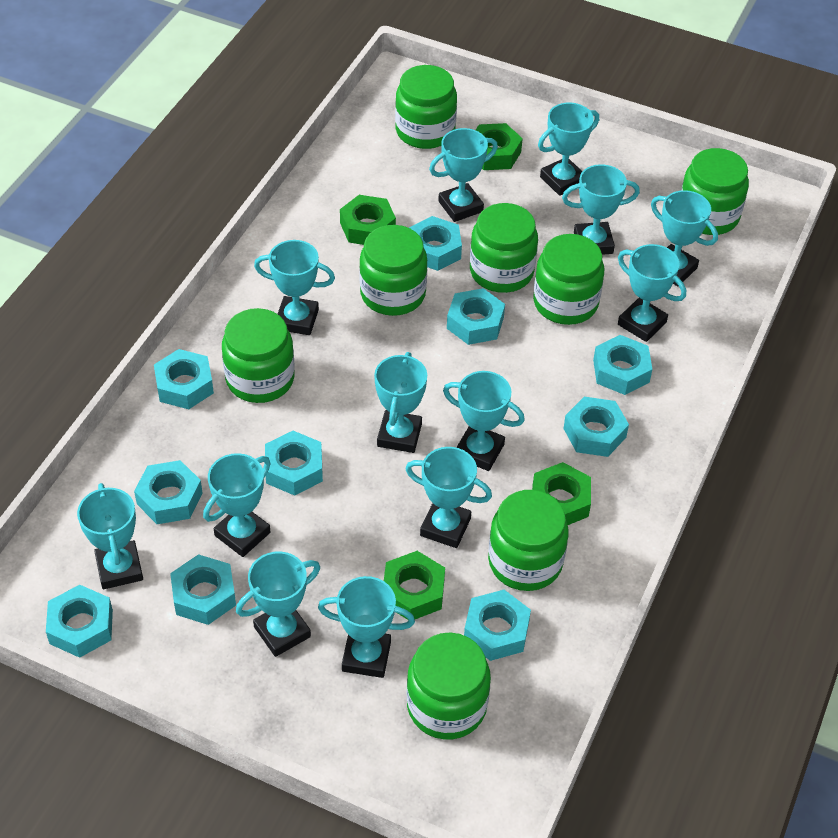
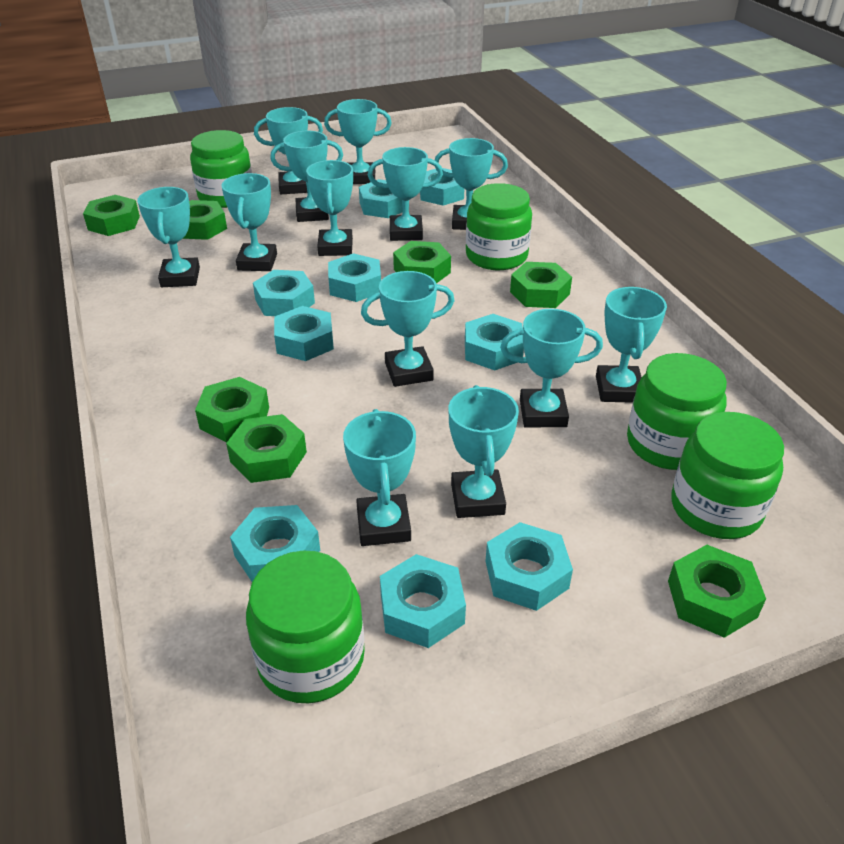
green jar: [222,308,295,403] [359,225,427,316] [395,65,457,149] [407,632,491,739] [470,203,538,293] [488,490,569,591] [533,234,604,325] [681,148,749,235] = 8 -> [190,130,252,208] [246,551,365,704] [466,183,532,270] [627,353,727,470] [671,412,784,539] = 5
green nut: [340,195,396,245] [384,551,445,620] [476,123,523,170] [532,462,591,525] = 4 -> [83,195,140,236] [183,200,227,240] [195,377,269,443] [226,414,307,483] [393,241,451,283] [510,262,572,308] [668,545,766,638] = 7
turquoise nut: [46,585,113,658] [134,460,202,524] [154,349,214,409] [170,554,236,625] [265,431,323,496] [409,216,462,271] [447,288,505,345] [464,590,531,661] [563,397,629,457] [593,335,652,395] = 10 -> [230,505,320,582] [253,270,315,316] [274,306,334,361] [328,253,381,302] [359,179,403,218] [380,554,466,648] [420,168,464,206] [465,314,524,370] [485,522,573,611] = 9

